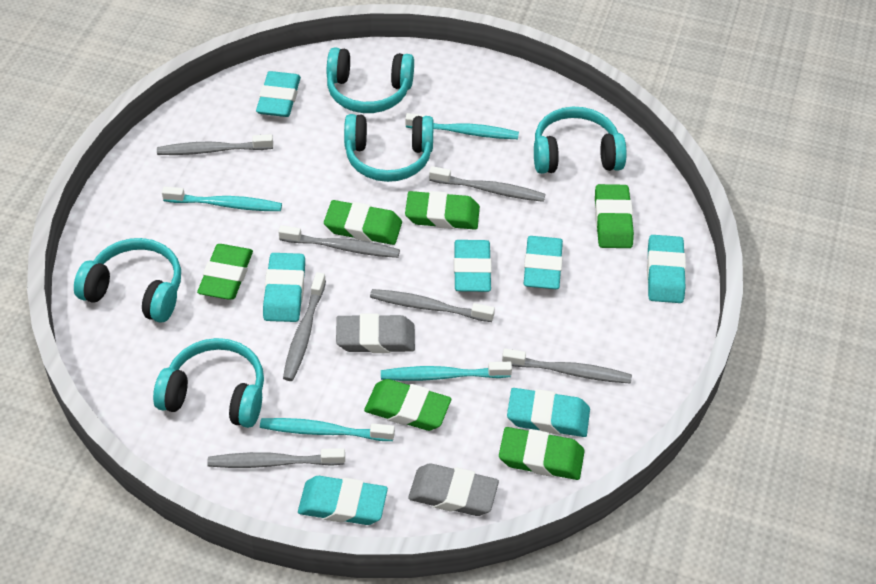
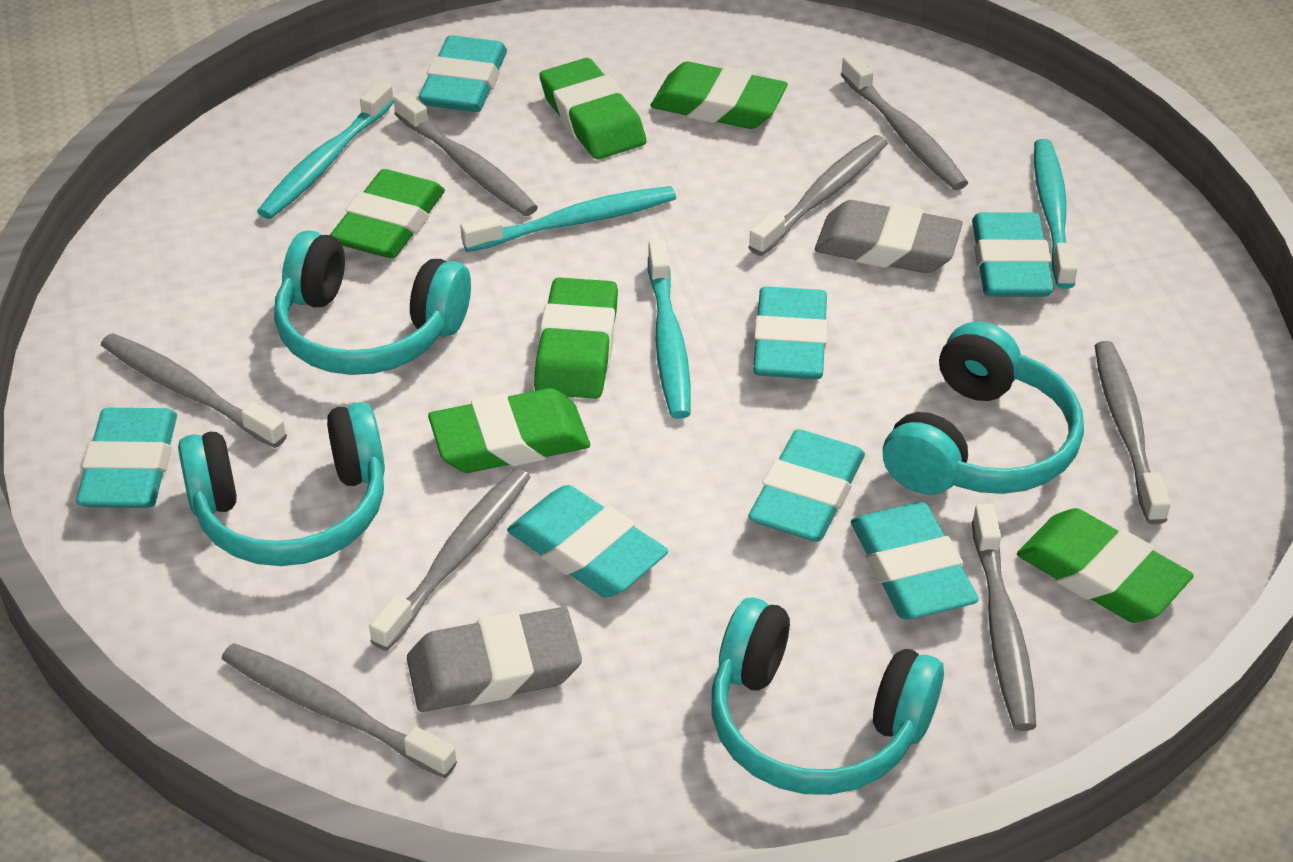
grey toothbrush: [157,134,273,155] [207,448,345,468] [278,225,400,258] [283,272,326,381] [370,289,495,322] [429,166,545,202] [502,349,632,384] = 7 -> [101,333,287,448] [222,643,457,778] [369,468,530,651] [394,91,538,216] [749,135,888,256] [841,54,968,190] [972,504,1036,731] [1095,341,1170,525] = 8
turquoise headphones: [74,238,181,322] [153,338,264,428] [327,47,414,113] [344,114,434,182] [534,107,626,174] = 5 -> [178,402,385,566] [274,230,471,375] [711,597,944,795] [883,322,1084,495] = 4

